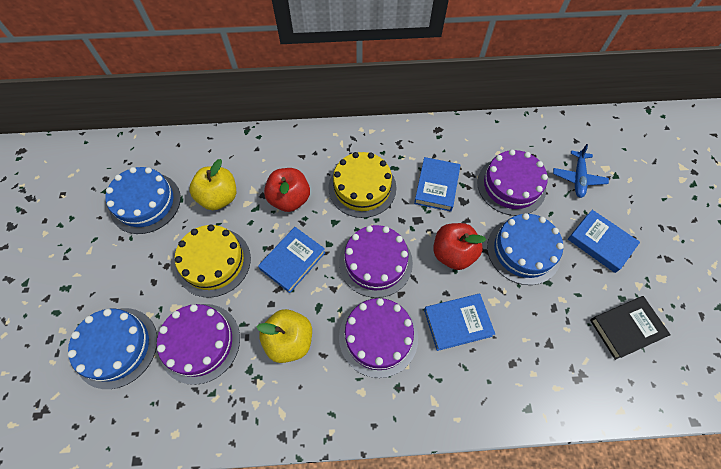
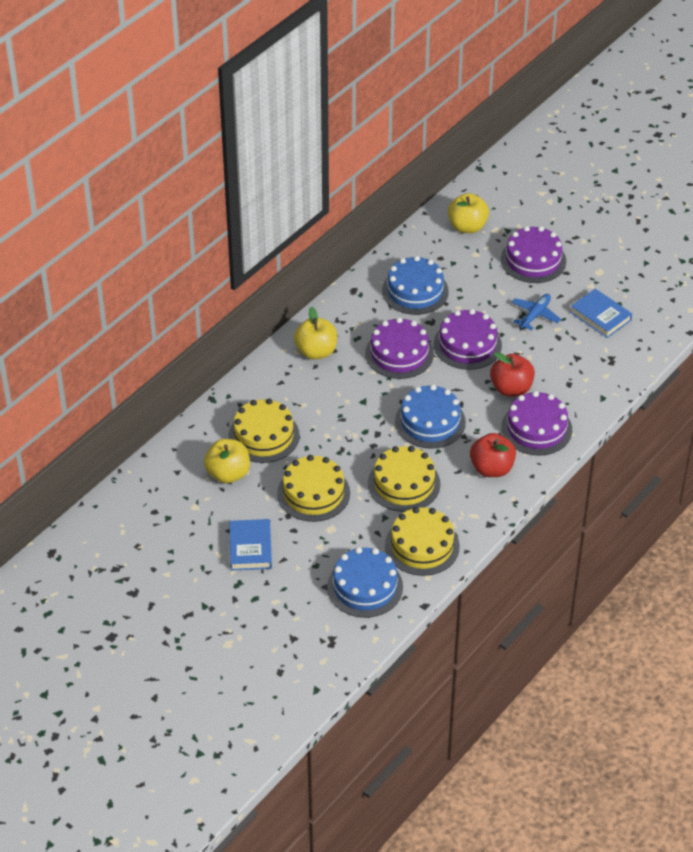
black book: [590,296,671,360] = 1 -> none = 0
blue book: [258,227,326,293] [414,157,460,212] [424,294,495,351] [568,210,640,273] = 4 -> [229,519,272,571] [570,289,632,338] = 2
yellow apple: [189,159,236,210] [257,309,312,363] = 2 -> [204,439,250,483] [294,307,337,360] [448,193,489,233] = 3
yellow cake: [175,225,251,298] [329,152,396,218] = 2 -> [228,399,300,463] [277,455,350,522] [368,446,441,512] [385,507,460,576] = 4

